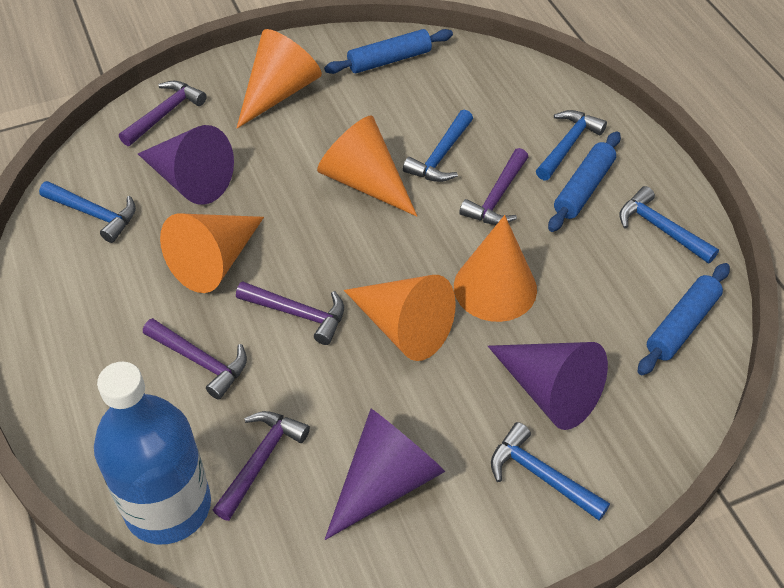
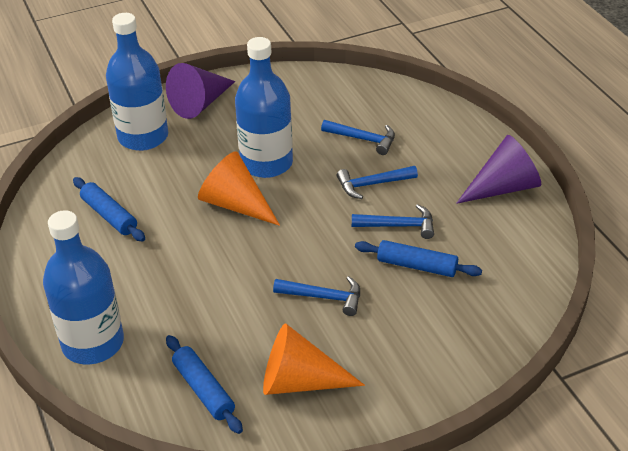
blue bottle: [94,362,211,544] = 1 -> [43,210,124,365] [106,13,168,151] [235,37,293,178] = 3
blue hammer: [39,181,136,243] [403,109,473,182] [491,422,610,521] [536,110,607,181] [619,186,719,264] = 5 -> [273,276,360,316] [321,120,395,155] [337,166,418,199] [352,204,434,239] = 4
orange cone: [160,213,264,293] [237,29,322,128] [317,116,417,216] [344,275,456,361] [454,215,537,322] = 5 -> [198,151,280,226] [263,324,365,395] = 2
purple cone: [138,125,234,205] [324,409,445,540] [488,342,608,430] = 3 -> [166,63,235,119] [456,135,541,204] = 2
purple hammer: [119,81,207,146] [143,318,247,400] [213,411,310,521] [236,281,344,345] [459,148,528,225] = 5 -> none = 0

